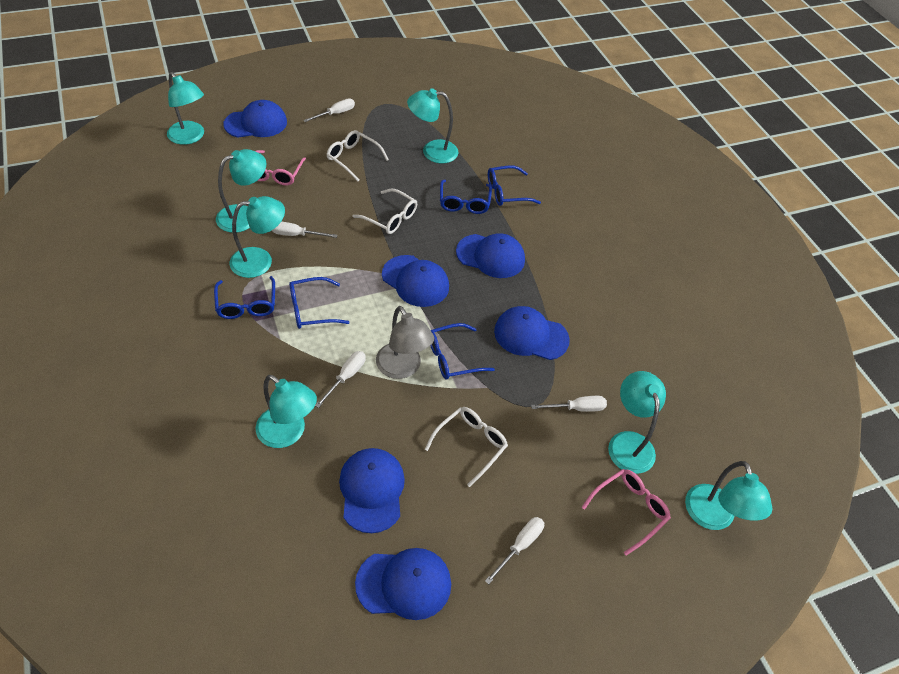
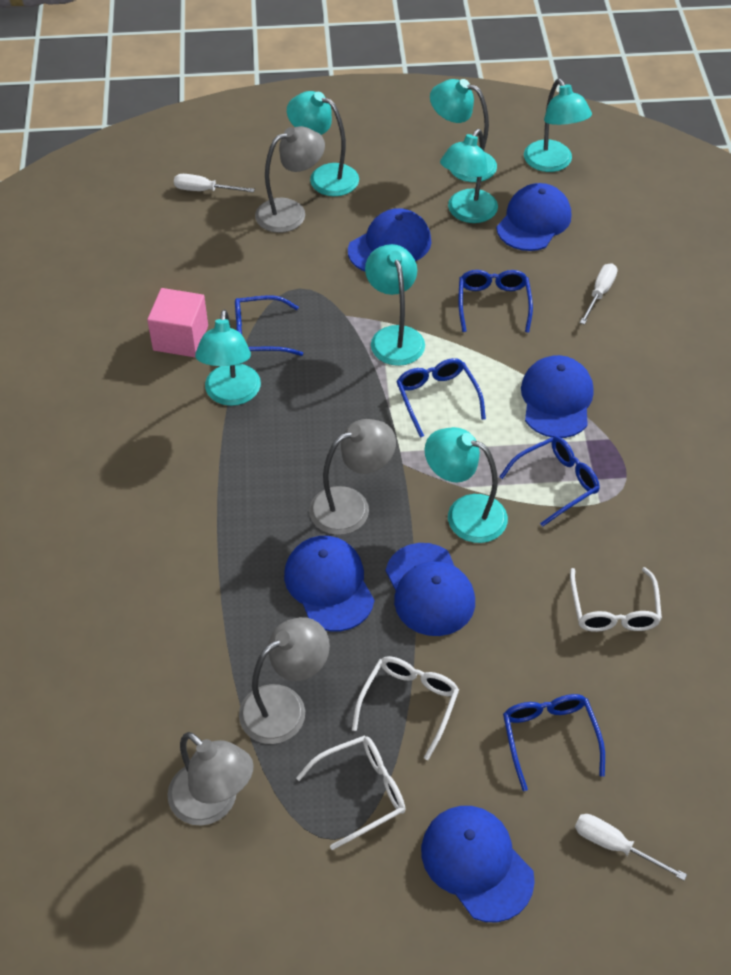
grey lamp: [376,306,434,379] = 1 -> [167,732,254,825] [239,617,330,744] [255,126,325,233] [309,419,396,535] = 4
pink cube: none = 0 -> [147,288,208,357] = 1
pink glasses: [255,150,306,186] [582,469,671,555] = 2 -> none = 0
white screwdriver: [272,221,338,238] [303,99,355,122] [315,351,366,408] [485,517,544,584] [531,396,607,412] = 5 -> [174,174,255,192] [575,814,687,881] [580,263,617,325] = 3

